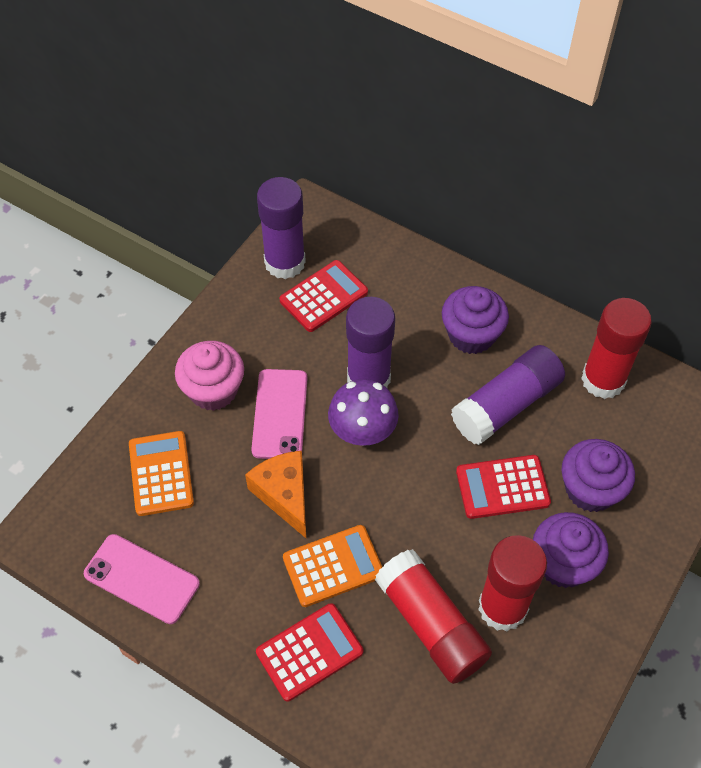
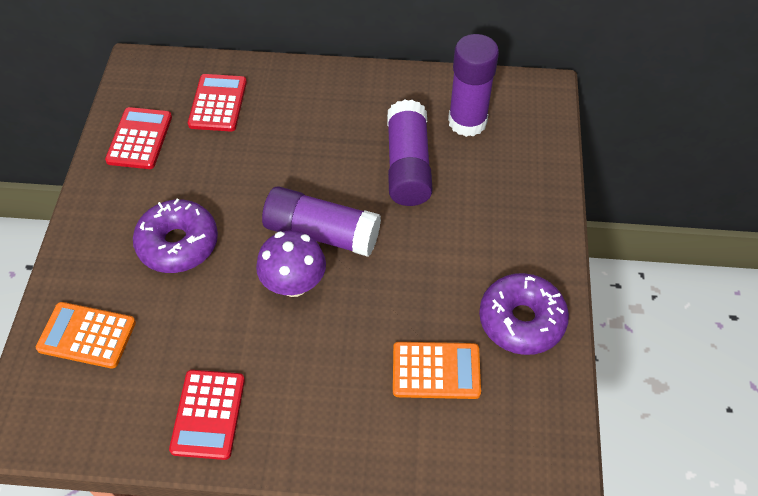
orange cheese: [245,451,306,538] = 1 -> none = 0
pink cupcake: [175,341,244,411] = 1 -> none = 0
pink phone: [84,534,200,624] [251,369,307,459] = 2 -> none = 0
purple cupcake: [442,286,509,354] [533,512,609,588] [561,439,635,512] = 3 -> none = 0
purple donut: none = 0 -> [133,199,218,273] [479,273,569,355] = 2
red glue stick: [375,549,492,684] [478,535,547,632] [581,298,652,399] = 3 -> none = 0

